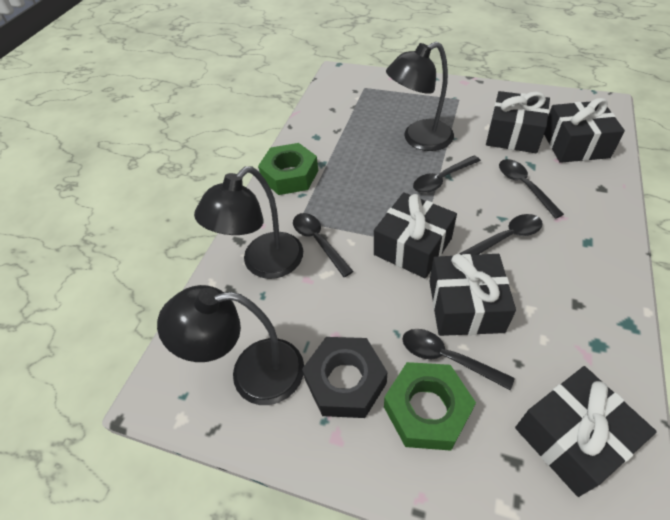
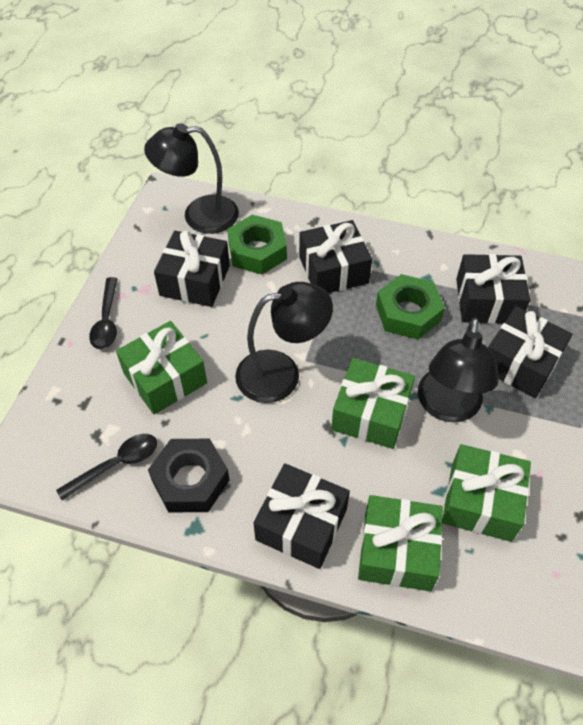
black spoon: [293,213,354,277] [402,329,515,390] [413,155,481,193] [459,214,543,255] [499,159,564,219] = 5 -> [56,434,157,500] [89,277,117,349] = 2
green gift: none = 0 -> [116,321,207,414] [331,358,415,449] [358,495,443,591] [442,444,531,542] = 4

